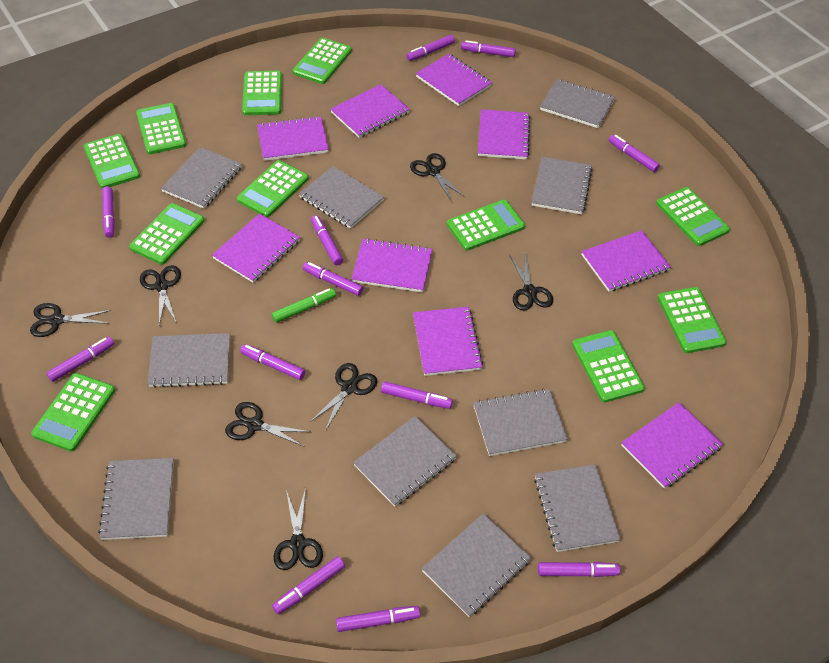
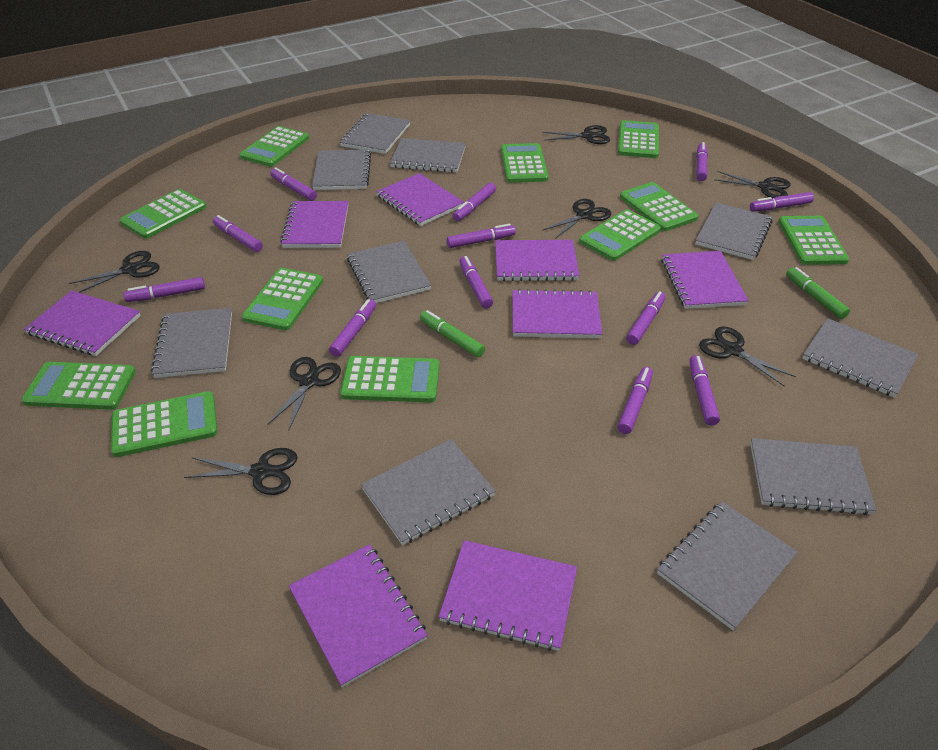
green marker: [272,288,336,323] = 1 -> [420,310,485,357] [786,267,850,319] = 2
purple notebook: [212,213,300,283] [257,116,329,161] [330,84,410,138] [352,238,433,292] [413,307,483,376] [416,54,492,106] [478,109,530,160] [581,230,671,292] [621,402,723,489] = 9 -> [24,291,141,356] [280,201,348,248] [289,544,427,688] [376,173,464,226] [439,540,577,651] [495,240,580,281] [512,289,602,338] [661,251,749,309] = 8

